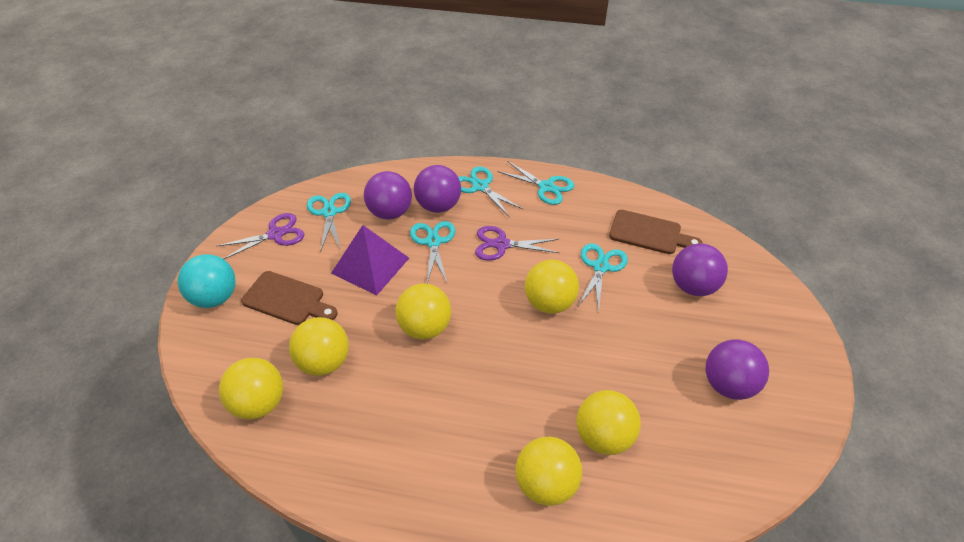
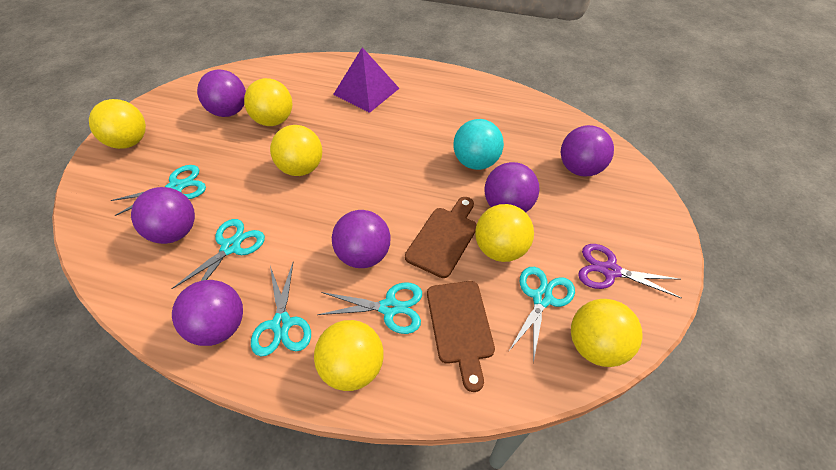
purple ball: [364,171,412,220] [414,165,461,213] [672,243,728,296] [706,339,769,400] = 4 -> [131,187,195,244] [172,280,243,346] [197,70,246,117] [332,210,391,268] [484,162,539,212] [561,125,614,177] = 6
purple scissors: [216,213,304,259] [475,226,559,261] = 2 -> [578,244,681,298] = 1

